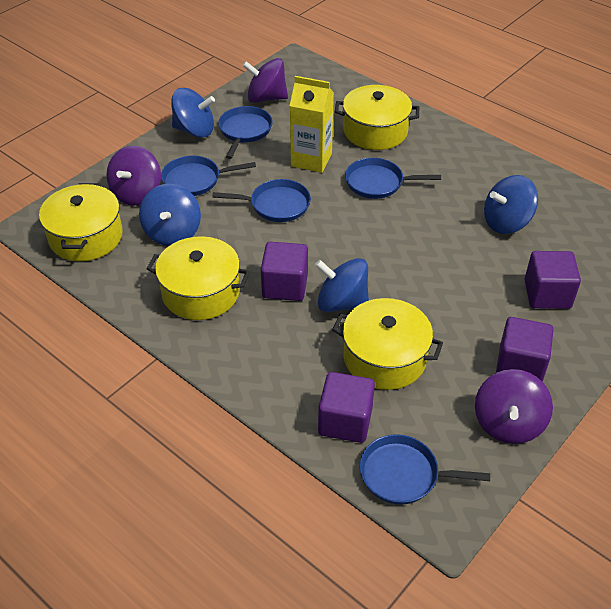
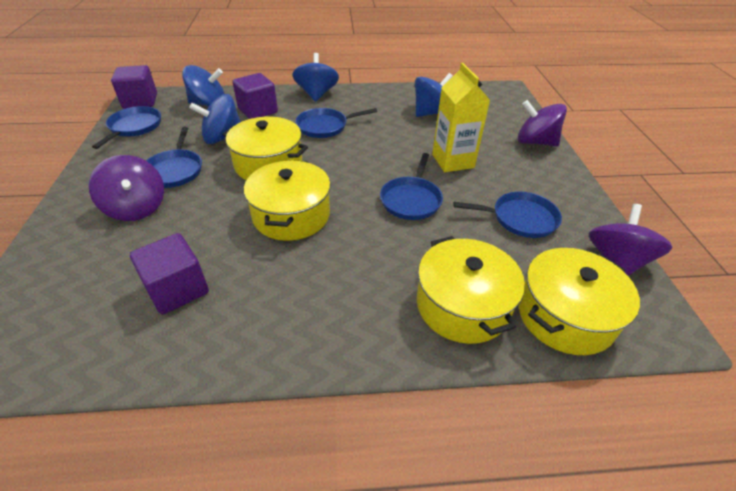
purple cube: [261,242,308,301] [318,372,375,443] [496,317,554,382] [525,251,581,309] = 4 -> [111,65,157,109] [130,233,209,314] [233,73,278,119] = 3

